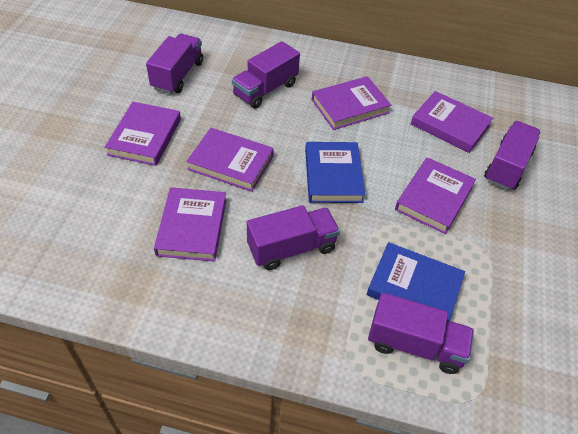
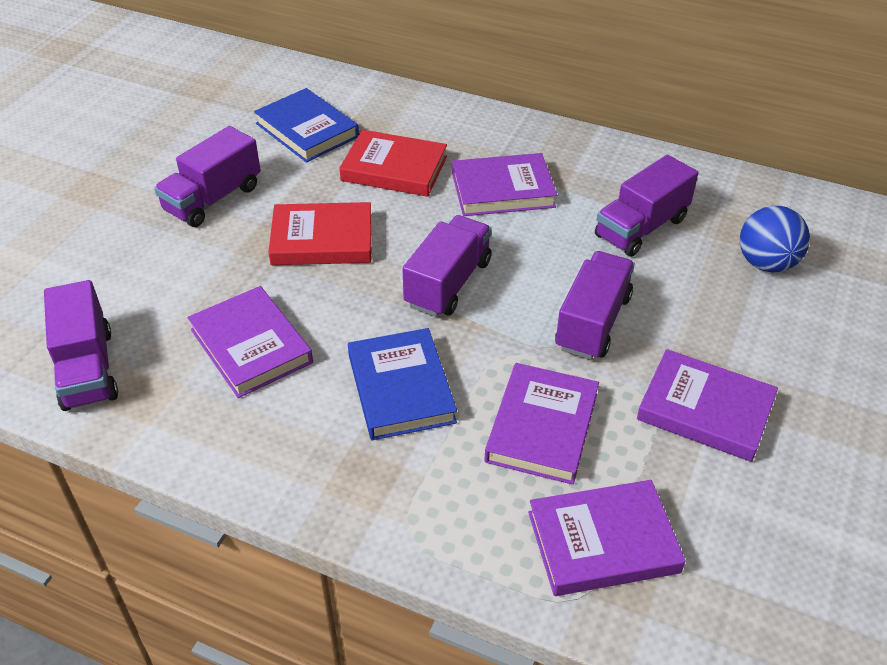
blue ball: none = 0 -> [740,206,810,272] = 1
purple book: [105,102,181,166] [154,187,226,262] [186,128,274,192] [312,76,391,130] [395,157,476,234] [411,91,493,153] = 6 -> [188,286,313,398] [452,153,557,216] [485,363,599,485] [528,480,686,596] [637,349,778,462] = 5
red book: none = 0 -> [268,202,372,265] [339,130,447,197] = 2

